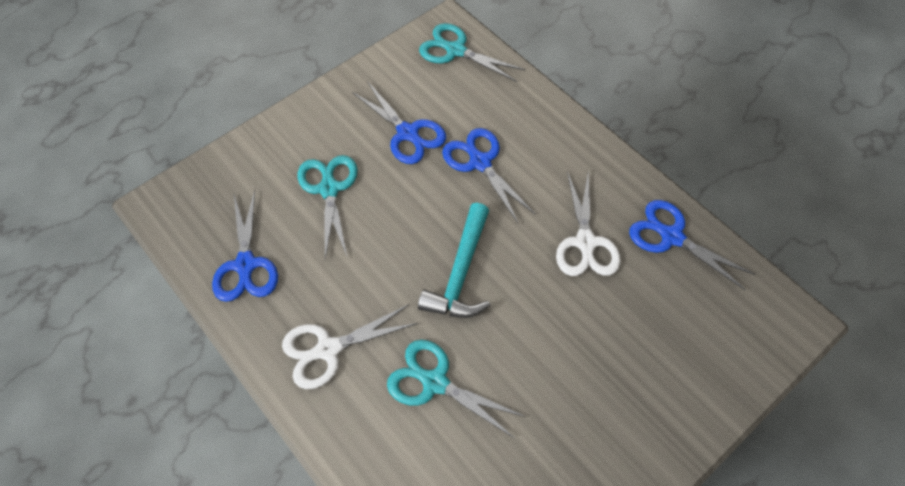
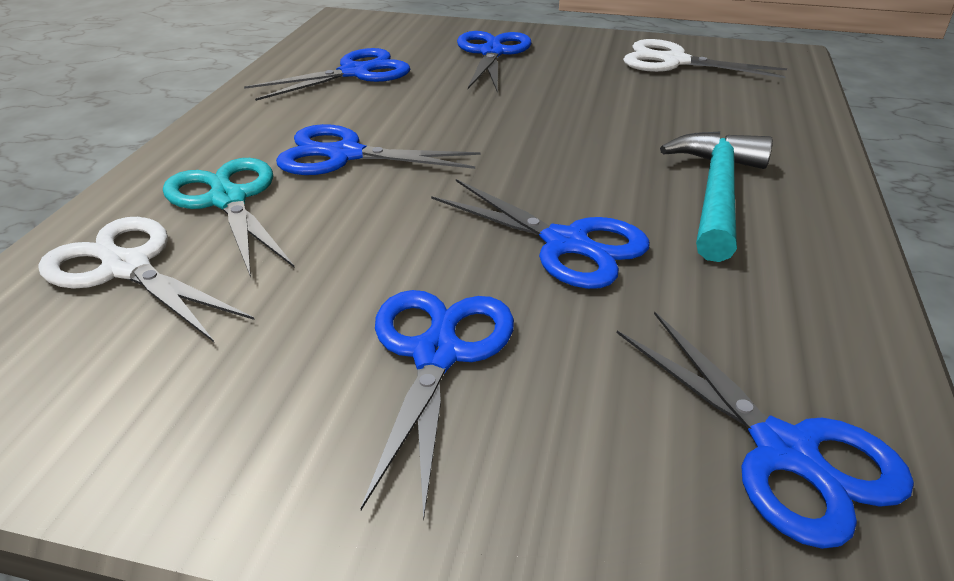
blue scissors: [212,190,278,302] [352,81,446,164] [442,128,536,223] [629,200,756,291] = 4 -> [244,48,410,101] [276,124,480,175] [361,290,514,520] [431,179,650,289] [457,31,531,91] [617,311,914,549] = 6
turquoise scissors: [297,155,358,258] [387,340,526,438] [419,23,525,82] = 3 -> [163,158,295,277] = 1

